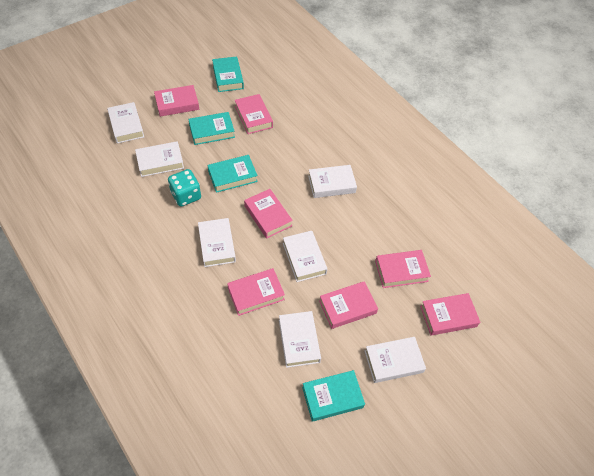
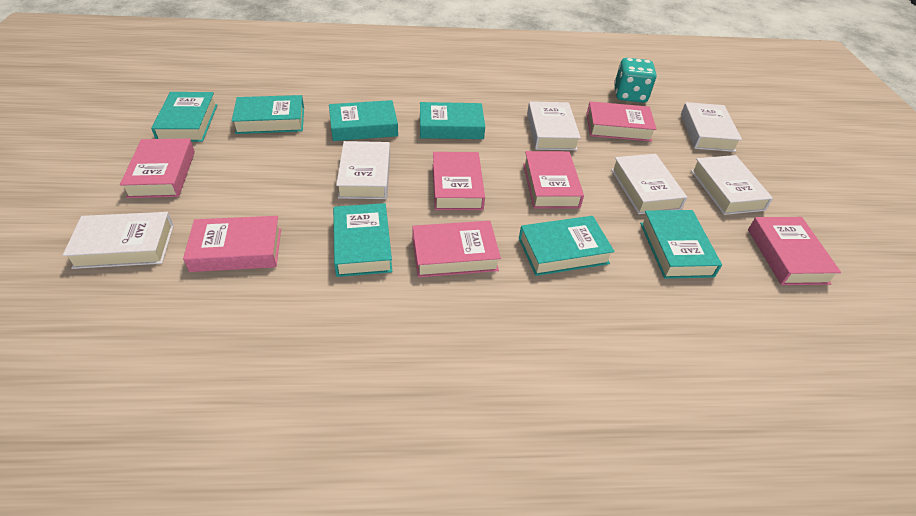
turquoise book: [188,112,235,145] [208,155,258,193] [212,57,244,92] [302,370,365,422] = 4 -> [151,92,217,142] [232,95,304,134] [329,100,398,141] [333,203,392,277] [420,102,485,139] [519,216,614,276] [640,210,722,279] = 7
white book: [107,102,144,144] [135,141,184,177] [198,218,236,267] [279,311,321,368] [283,231,328,282] [308,165,357,198] [364,337,426,383] = 7 -> [63,212,174,269] [336,141,390,199] [527,101,581,150] [611,154,687,214] [681,102,742,152] [691,155,773,215] = 6

